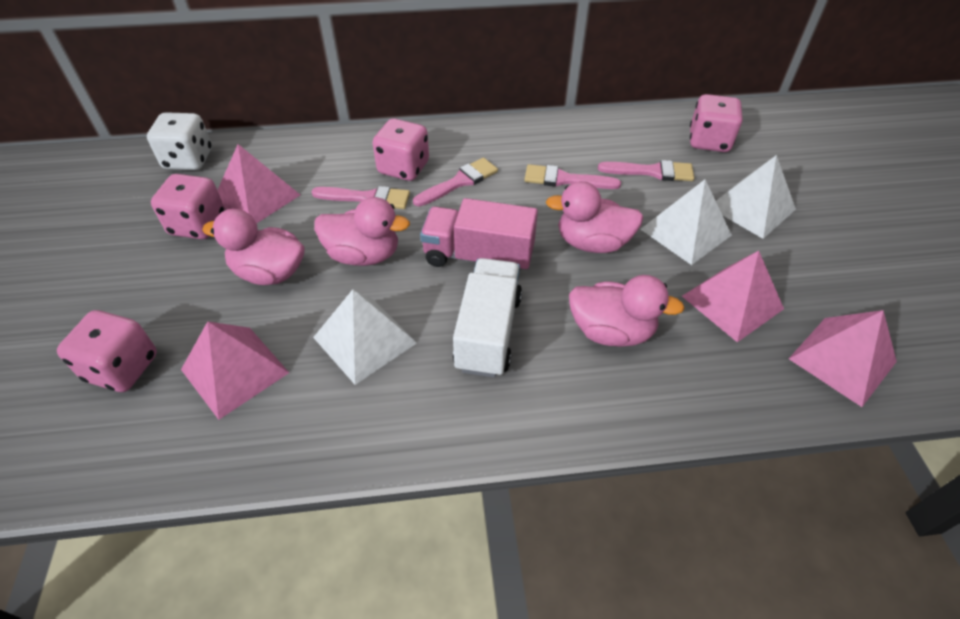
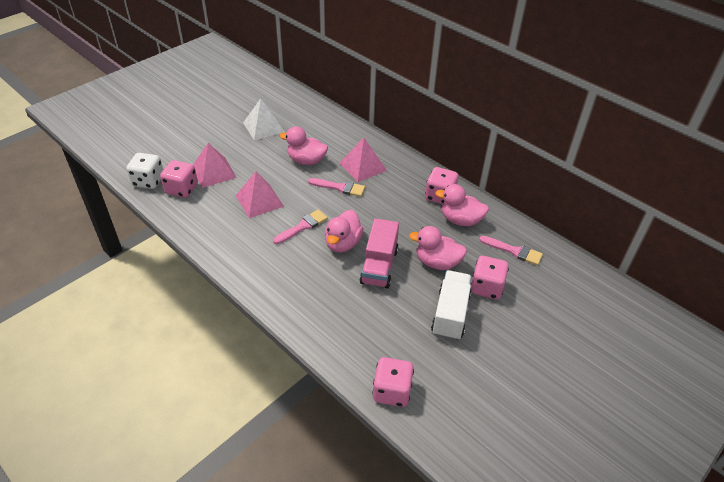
pink brush: [312,186,410,209] [413,158,498,207] [524,164,621,189] [598,160,694,181] = 4 -> [273,209,328,244] [308,178,365,197] [479,236,543,265] = 3
pink pyramid: [181,321,289,420] [217,144,300,224] [682,251,784,342] [789,310,897,407] = 4 -> [193,143,237,188] [236,171,284,218] [340,138,387,182] = 3
white pyramid: [313,289,417,385] [640,179,732,265] [716,155,796,239] = 3 -> [243,98,285,140] = 1

